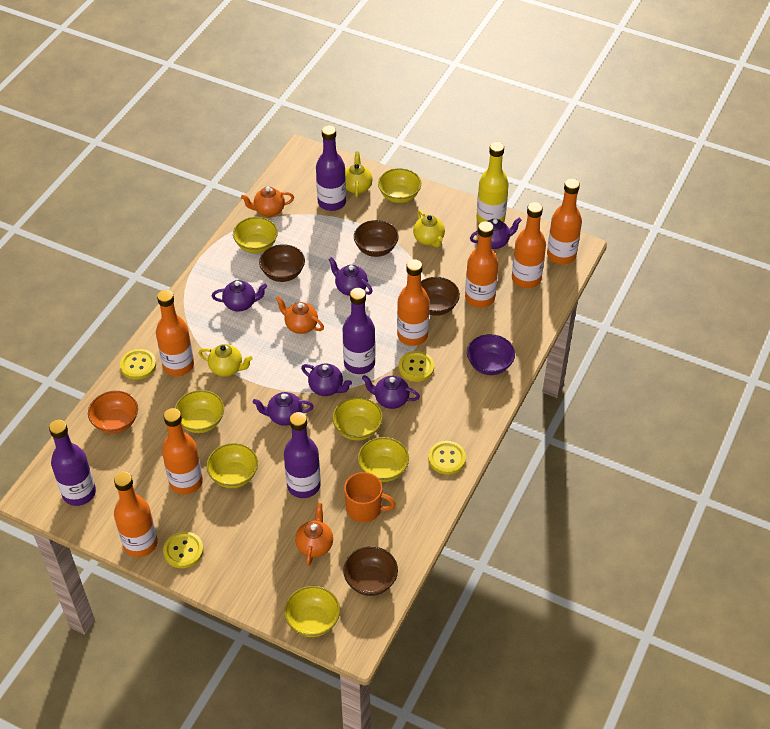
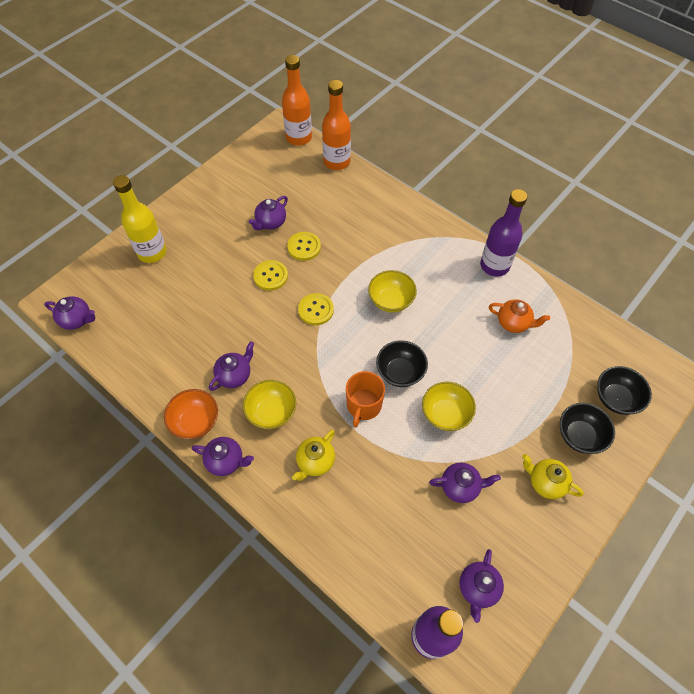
black bowl: none = 0 -> [376,340,428,387] [560,403,615,454] [597,366,652,415] = 3
brown bowl: [259,244,305,282] [343,546,398,596] [354,220,399,257] [421,277,460,316] = 4 -> none = 0
orange bottle: [114,472,158,557] [156,290,194,376] [162,408,203,494] [397,259,429,346] [465,221,498,308] [512,202,546,288] [547,179,582,265] = 7 -> [282,55,312,146] [322,80,351,170] = 2
orange teapot: [241,187,294,217] [276,296,324,334] [295,503,333,566] = 3 -> [489,299,550,333] = 1
purple bottle: [49,420,96,506] [284,412,321,498] [316,125,346,211] [343,288,375,374] = 4 -> [411,606,463,659] [480,189,527,276] = 2
purple bowl: [467,334,515,375] = 1 -> none = 0
yellow bowl: [175,390,224,433] [206,443,258,488] [233,217,278,253] [284,586,340,637] [332,397,383,441] [358,437,409,482] [378,168,421,203] = 7 -> [243,380,296,429] [368,270,417,313] [422,381,476,431] = 3
yellow button: [120,349,156,380] [163,531,203,568] [399,351,434,382] [428,441,466,475] = 4 -> [253,260,288,291] [287,232,321,261] [298,293,334,325] = 3
yellow teapot: [199,344,253,377] [345,152,373,198] [413,210,445,248] = 3 -> [292,430,335,481] [522,454,584,499] = 2

